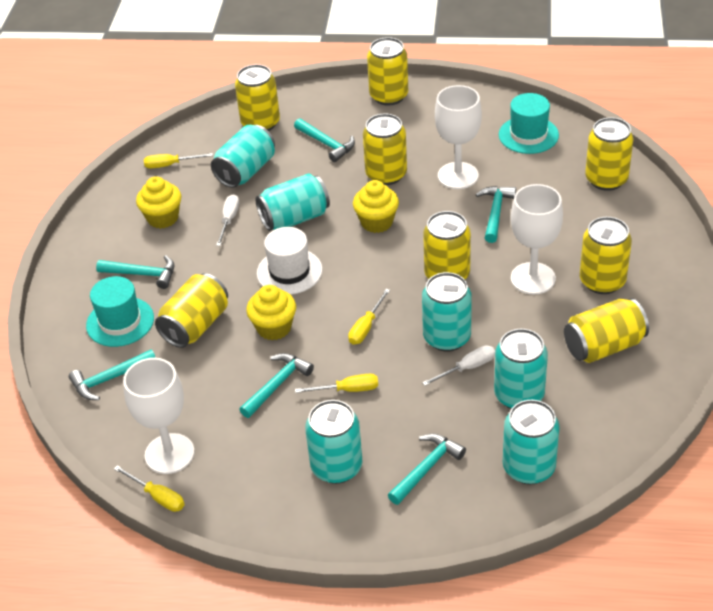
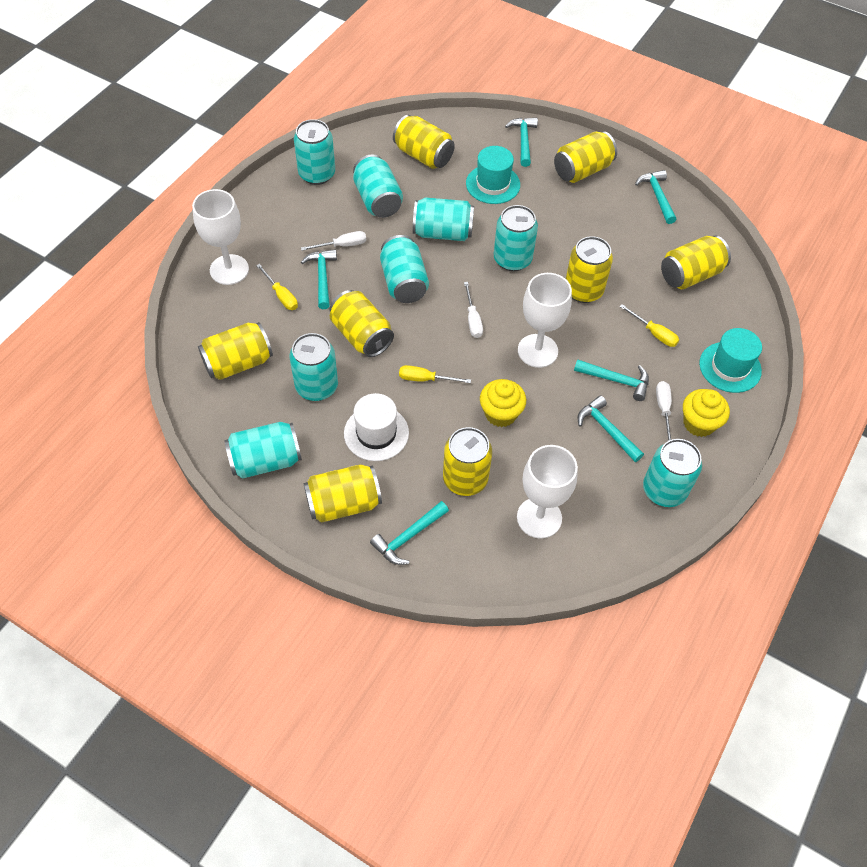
turquoise can: [211,125,275,188] [256,173,330,231] [305,400,363,484] [422,272,472,352] [494,329,548,409] [503,400,560,484] = 6 -> [224,422,302,479] [289,333,338,401] [294,119,335,185] [353,154,403,218] [380,235,429,303] [413,197,474,241] [494,205,538,271] [643,439,702,507] = 8
white screwdriver: [216,194,239,246] [422,345,495,386] = 2 -> [301,231,366,251] [464,282,483,338] [656,381,672,441] = 3
yellow cupcake: [136,176,181,229] [246,285,296,340] [353,180,399,233] = 3 -> [480,379,526,427] [683,389,730,437] = 2
yellow screwdriver: [114,465,185,512] [144,153,213,168] [295,374,378,393] [348,289,390,345] = 4 -> [256,264,298,310] [399,365,471,383] [620,304,679,347] = 3

